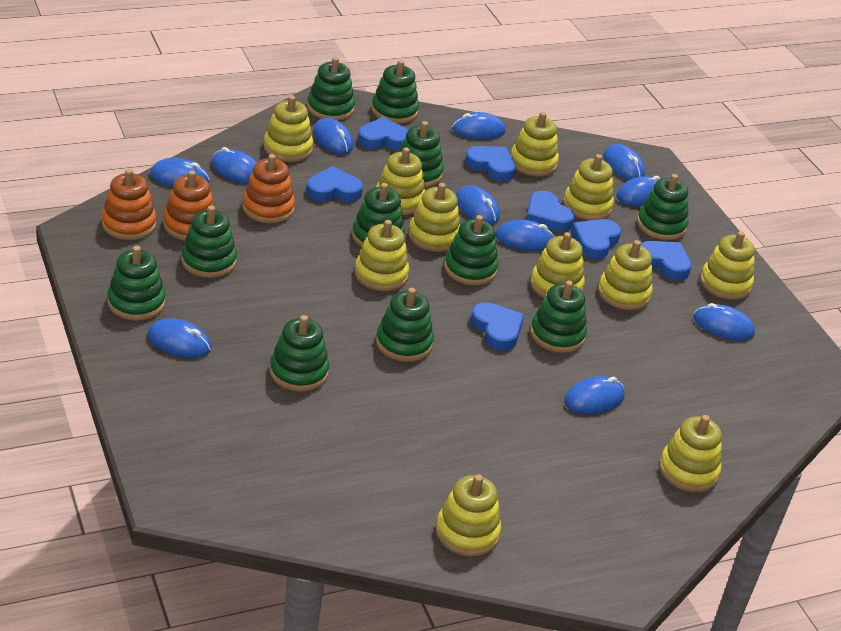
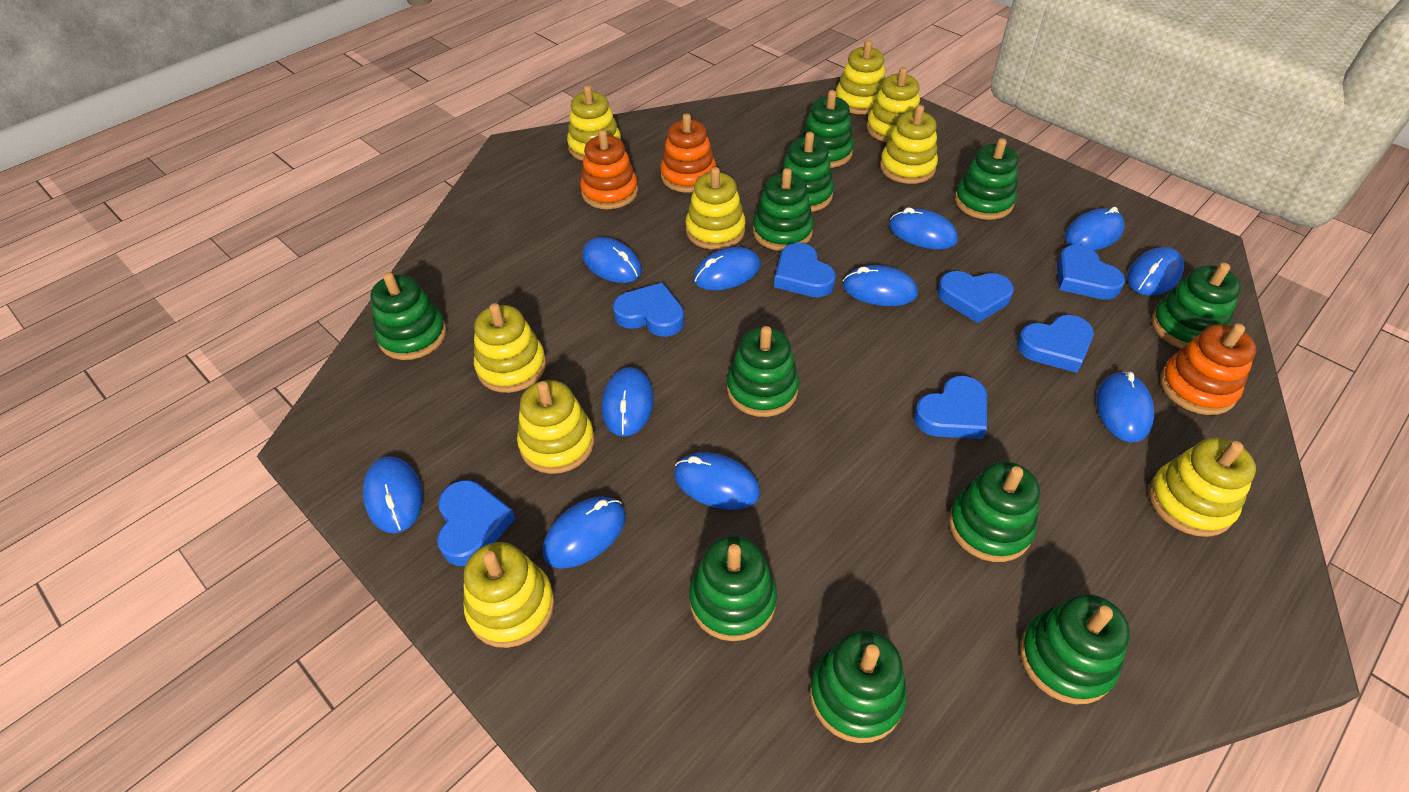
yellow stacking toy: [263,96,314,162] [354,220,410,291] [376,147,425,215] [408,183,460,252] [436,475,501,557] [511,112,559,177] [530,232,585,298] [563,154,614,220] [598,240,653,310] [659,415,722,492] [700,231,755,300] = 11 -> [464,542,555,648] [474,303,546,393] [517,380,595,474] [567,85,621,161] [685,167,746,250] [836,40,885,115] [867,67,920,142] [880,105,938,184] [1149,437,1256,537] = 9

